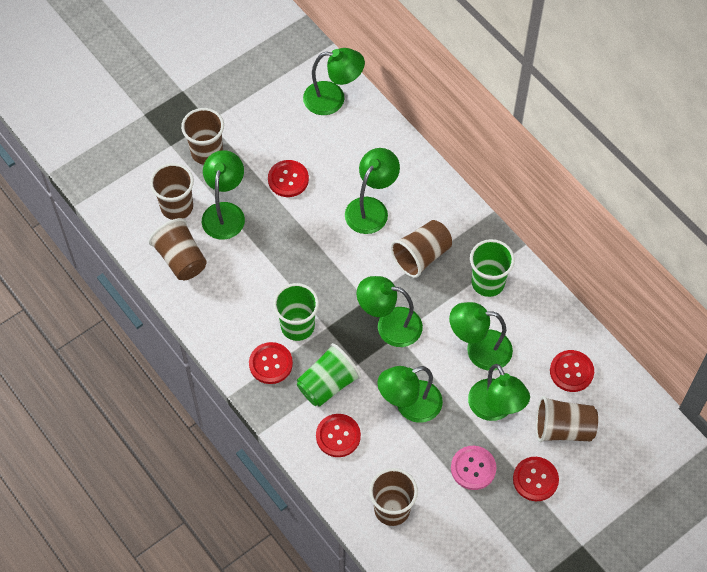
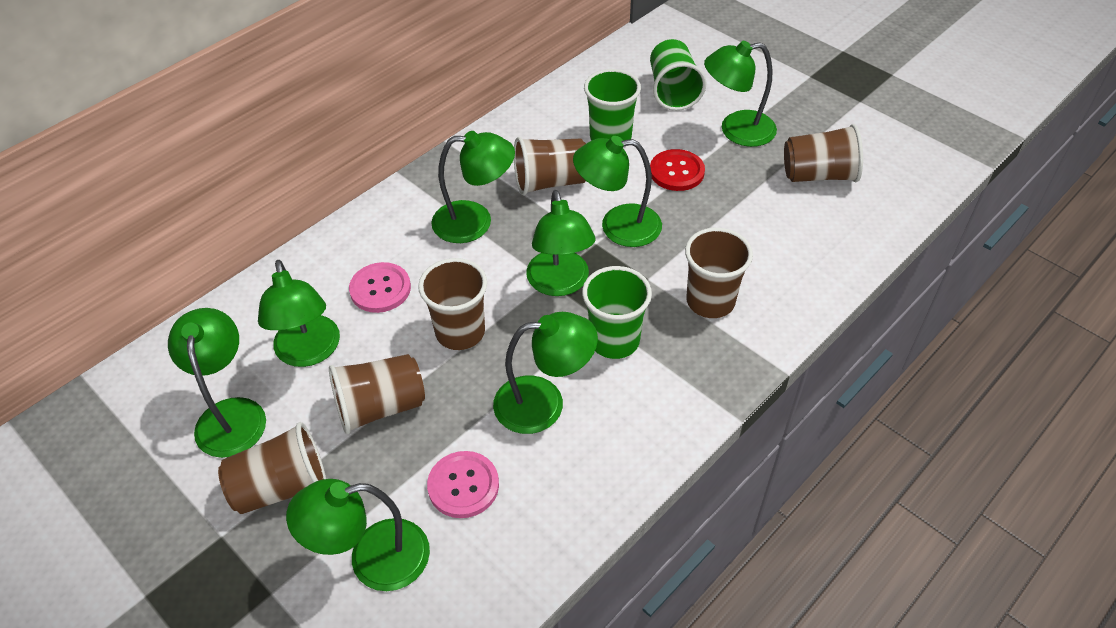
green lamp: [202,150,245,240] [303,48,365,115] [345,148,400,234] [357,276,423,347] [377,366,443,423] [449,302,513,371] [468,364,530,421] = 7 -> [168,308,266,458] [258,260,340,367] [286,479,430,591] [431,131,515,243] [493,312,598,434] [526,190,596,296] [573,136,662,247] [704,41,777,147] = 8
pink button: [451,446,496,490] = 1 -> [349,262,411,313] [427,451,499,518] = 2
red button: [249,342,293,384] [268,160,309,197] [316,414,361,457] [513,457,559,501] [550,350,594,392] = 5 -> [650,149,705,191] = 1

